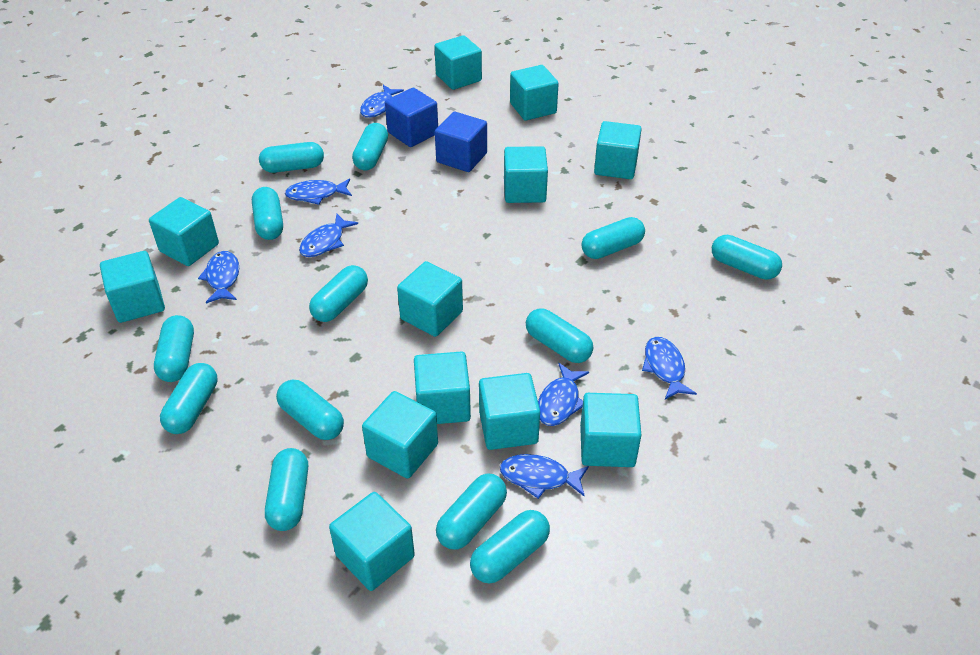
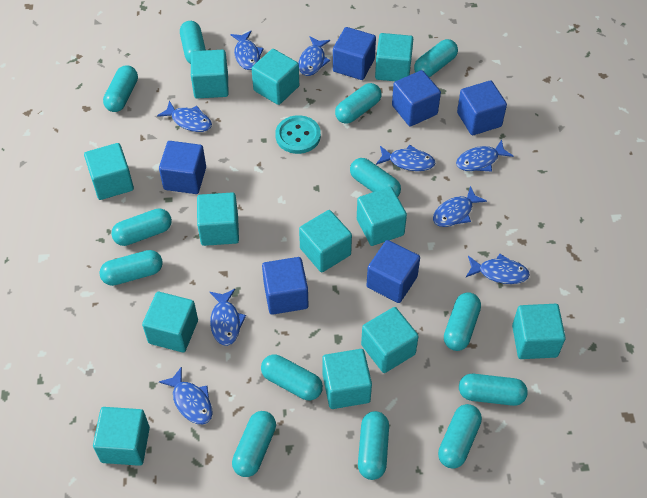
blue cube: [385,88,438,147] [435,112,487,172] = 2 -> [159,141,206,194] [262,257,309,315] [333,27,376,80] [367,240,420,303] [392,70,441,126] [457,80,507,135] = 6
blue fish: [198,251,239,303] [285,179,352,205] [299,213,358,257] [360,85,404,118] [500,454,589,499] [538,363,589,426] [642,337,697,399] = 7 -> [157,101,212,132] [159,367,213,424] [210,289,246,346] [230,31,264,70] [298,36,330,76] [376,145,435,171] [433,186,487,227] [456,140,513,172] [466,254,530,284] = 9
turquoise button: none = 0 -> [275,115,321,154] = 1

